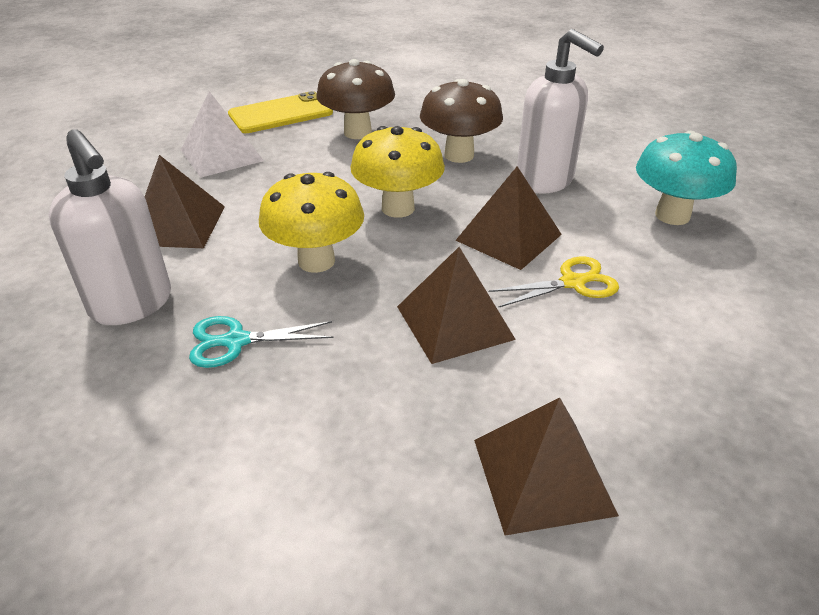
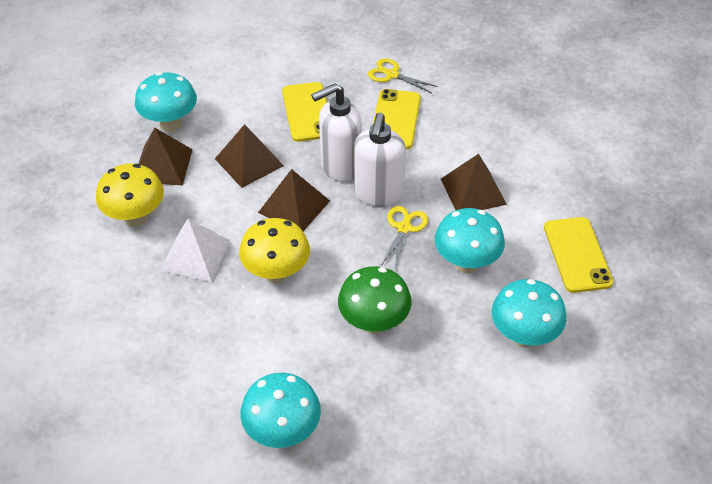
brown mushroom: [316,59,395,139] [420,79,503,163] = 2 -> none = 0
green mushroom: none = 0 -> [338,266,412,334] = 1
turquoise mushroom: [636,131,737,225] = 1 -> [135,72,197,132] [240,373,321,448] [435,208,505,273] [492,279,566,347] = 4
turquoise scissors: [189,316,334,368] = 1 -> none = 0
yellow phone: [228,91,333,133] = 1 -> [282,82,327,142] [373,89,421,149] [544,217,613,293] = 3
yellow scissors: [489,257,619,308] = 1 -> [368,58,438,93] [380,206,428,269] = 2

